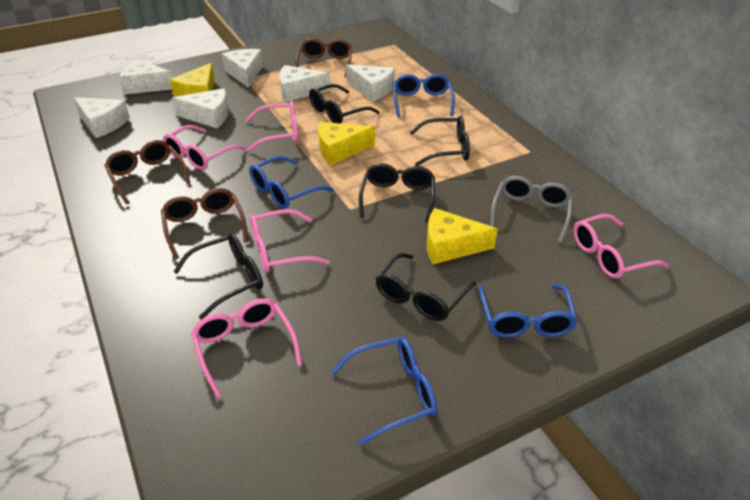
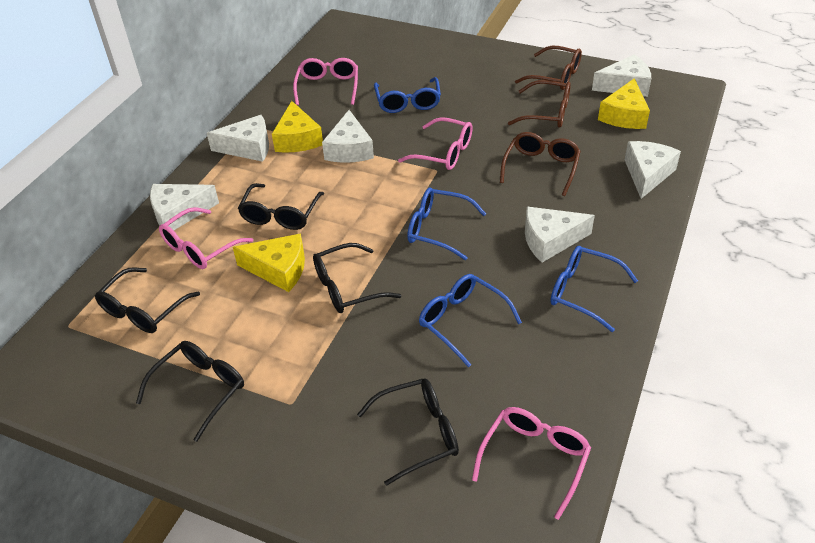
grey glasses: [490,176,573,243] = 1 -> none = 0
pink glasses: [163,125,246,170] [191,298,302,398] [245,100,299,152] [250,209,330,273] [573,214,669,279] = 5 -> [159,207,254,269] [293,58,358,105] [398,117,473,170] [472,407,591,520] = 4

